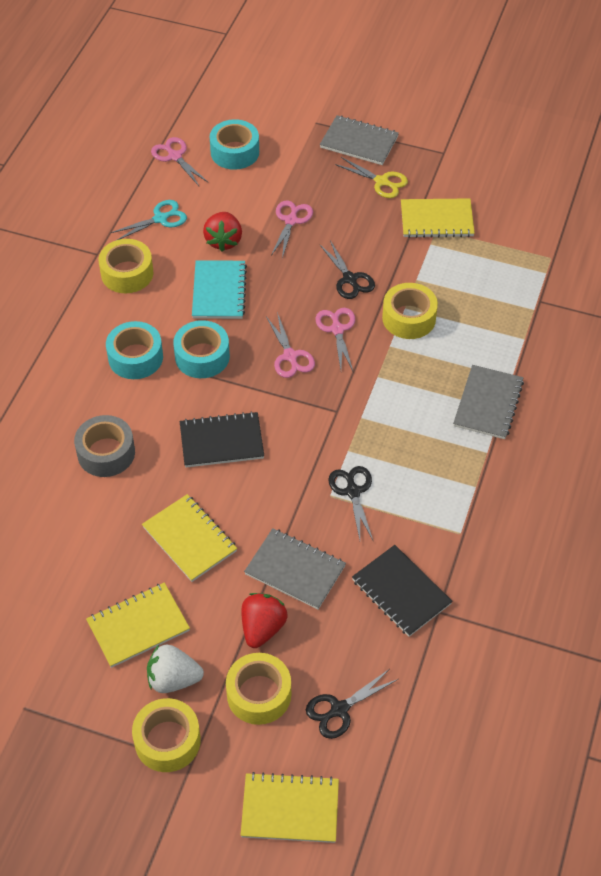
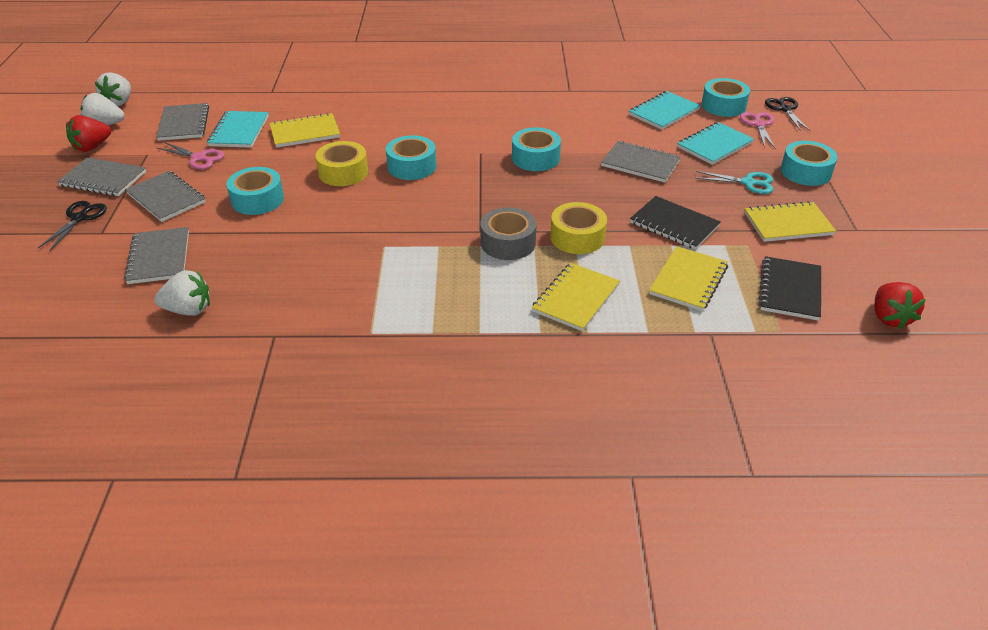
black scissors: [306,669,398,739] [320,240,375,299] [328,466,374,542] = 3 -> [38,201,107,251] [765,97,810,131] = 2
grey notebook: [244,528,346,609] [320,115,399,165] [453,365,524,439] = 3 -> [57,157,146,196] [124,227,189,284] [125,171,205,222] [156,103,209,141] [601,141,681,183] = 5
pink scissors: [151,137,209,186] [266,312,315,378] [271,200,313,258] [315,308,355,371] = 4 -> [157,142,224,169] [740,112,775,148] = 2
turquoise notebook: [192,260,247,319] = 1 -> [207,111,269,148] [629,91,701,130] [677,122,754,165] = 3
turquoise tape: [106,321,163,379] [173,320,230,378] [210,119,259,170] = 3 -> [227,167,284,215] [386,135,436,180] [512,128,561,171] [702,78,750,117] [781,141,838,186] = 5
white strawberry: [147,644,204,693] = 1 -> [80,93,124,125] [95,72,131,106] [154,270,210,316] = 3
yellow scissors: [335,157,408,198] = 1 -> none = 0
yellow tape: [99,239,154,293] [132,698,201,772] [226,653,291,725] [382,283,438,339] = 4 -> [315,141,368,186] [550,202,607,254] = 2

